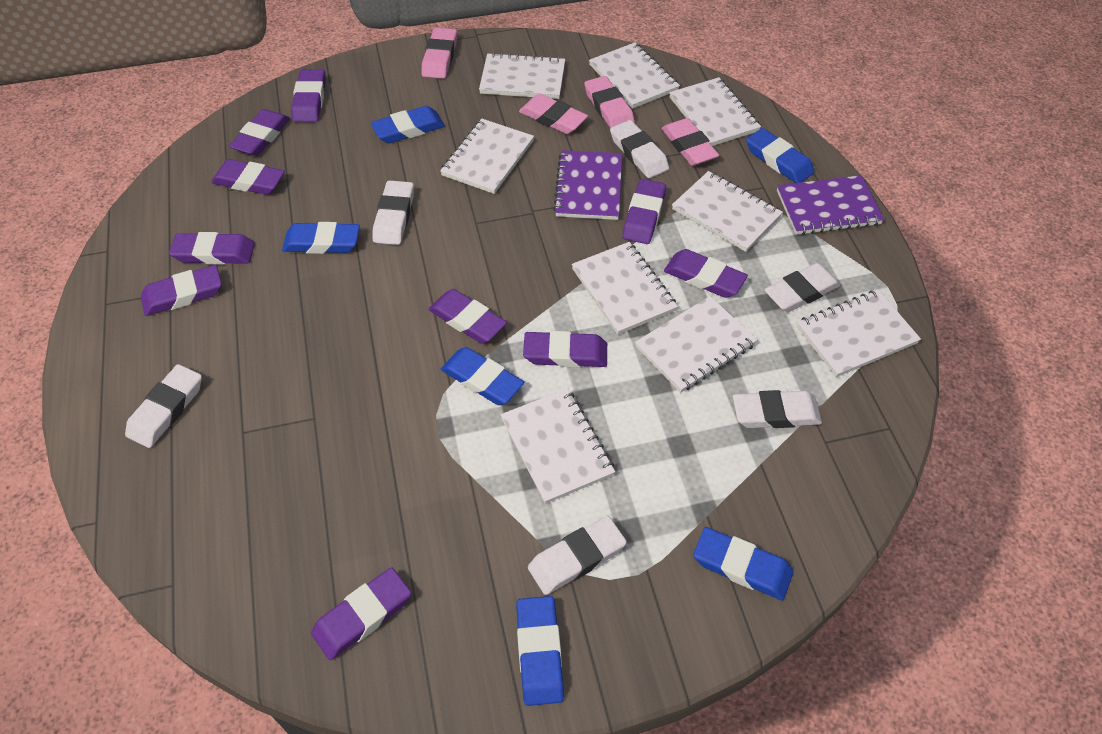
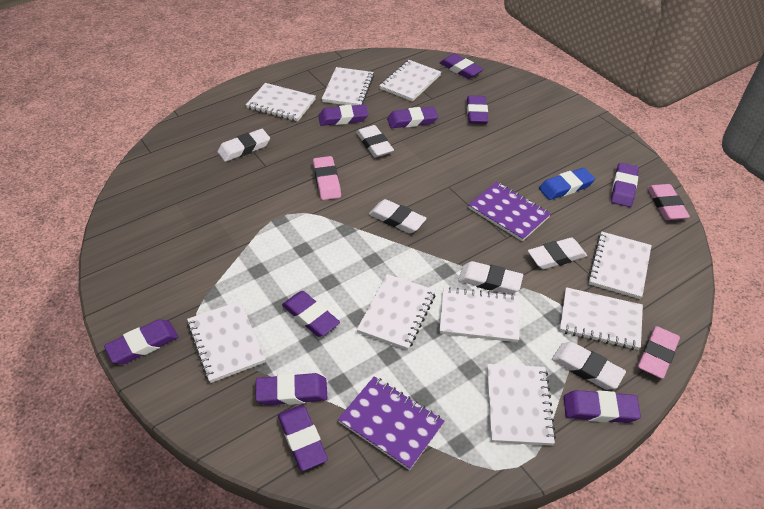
blue eraser: [282,222,360,254] [371,106,445,143] [441,347,524,405] [516,596,564,706] [693,527,793,600] [746,128,814,183] = 6 -> [539,168,595,200] = 1
pink eraser: [421,28,457,79] [519,93,588,134] [584,76,635,128] [661,118,719,166] = 4 -> [313,156,341,200] [638,326,680,379] [647,184,690,220] = 3

